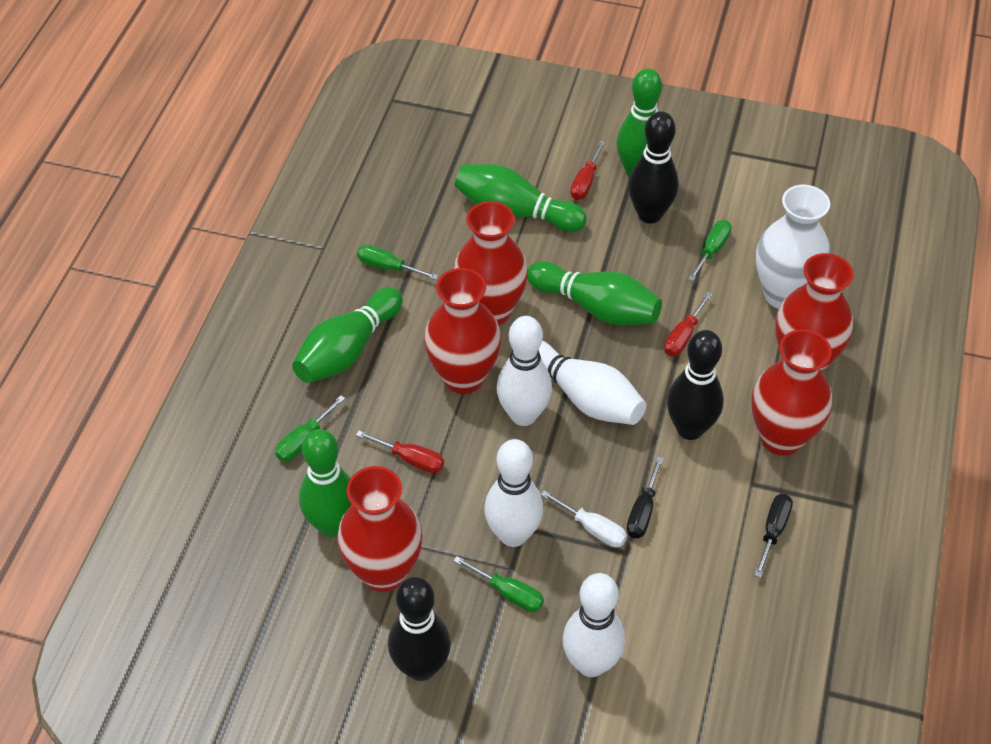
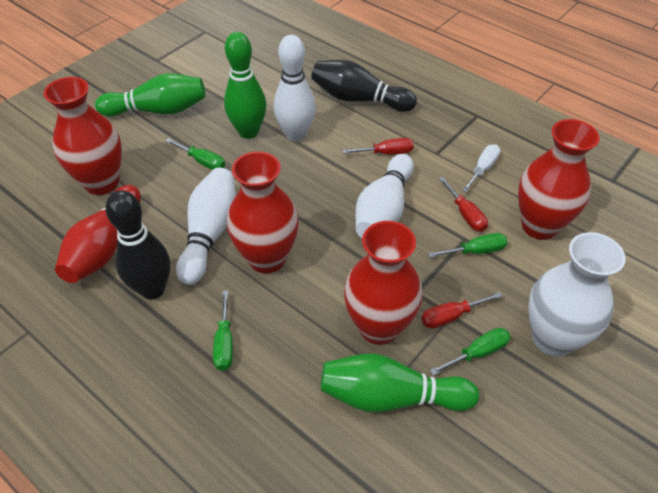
black bowling pin: [388,577,451,681] [628,111,679,223] [667,330,724,440] = 3 -> [105,190,170,299] [311,60,417,112] = 2
black screwdriver: [627,456,663,538] [754,494,793,578] = 2 -> none = 0
green bowling pin: [292,287,403,383] [299,429,352,537] [455,164,587,232] [527,261,662,325] [616,68,662,178] = 5 -> [95,73,205,117] [224,32,266,139] [321,353,479,412] = 3
red bowling pin: none = 0 -> [55,185,141,283] = 1
red vase: [337,466,423,592] [424,268,501,394] [454,201,528,326] [751,329,832,456] [775,253,853,372] = 5 -> [44,77,122,195] [227,151,299,274] [344,221,422,345] [518,119,600,240] = 4
white bowling pin: [484,439,543,547] [497,316,552,426] [539,341,646,425] [562,573,625,677] = 4 -> [176,167,236,285] [274,35,316,142] [355,154,414,238] = 3

